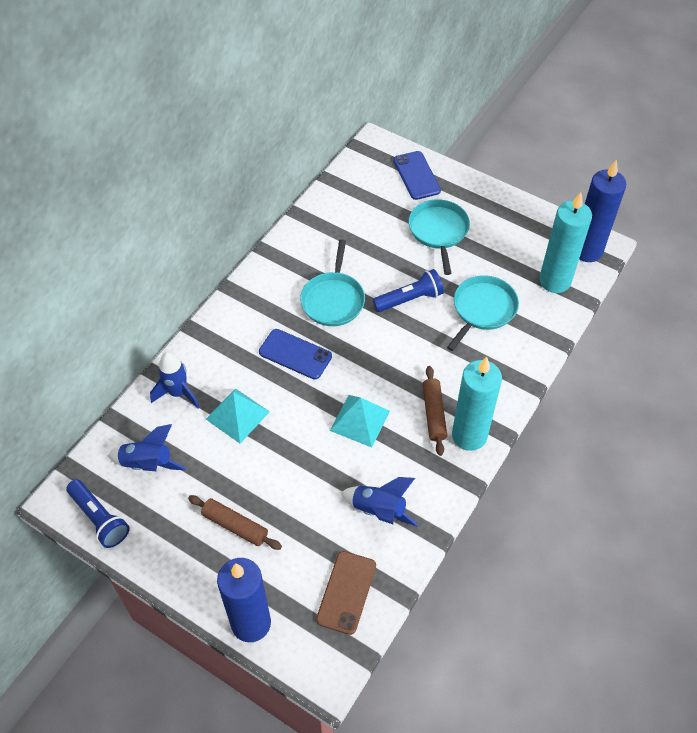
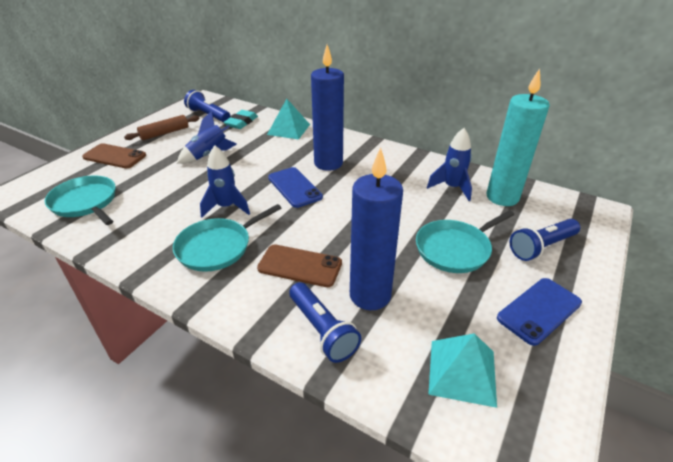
blue flashlight: [66,479,130,548] [373,269,444,312] = 2 -> [184,90,230,123] [289,282,361,363] [510,219,581,261] = 3
brown phone: [316,551,376,635] = 1 -> [82,143,146,169] [257,244,342,287] = 2
brown rolling pin: [188,495,282,550] [423,366,447,456] = 2 -> [124,115,200,140] = 1
turquoise candle: [452,357,502,451] [539,192,592,293] = 2 -> [487,69,550,206] = 1
turquoise eraser: none = 0 -> [224,110,258,129] = 1

